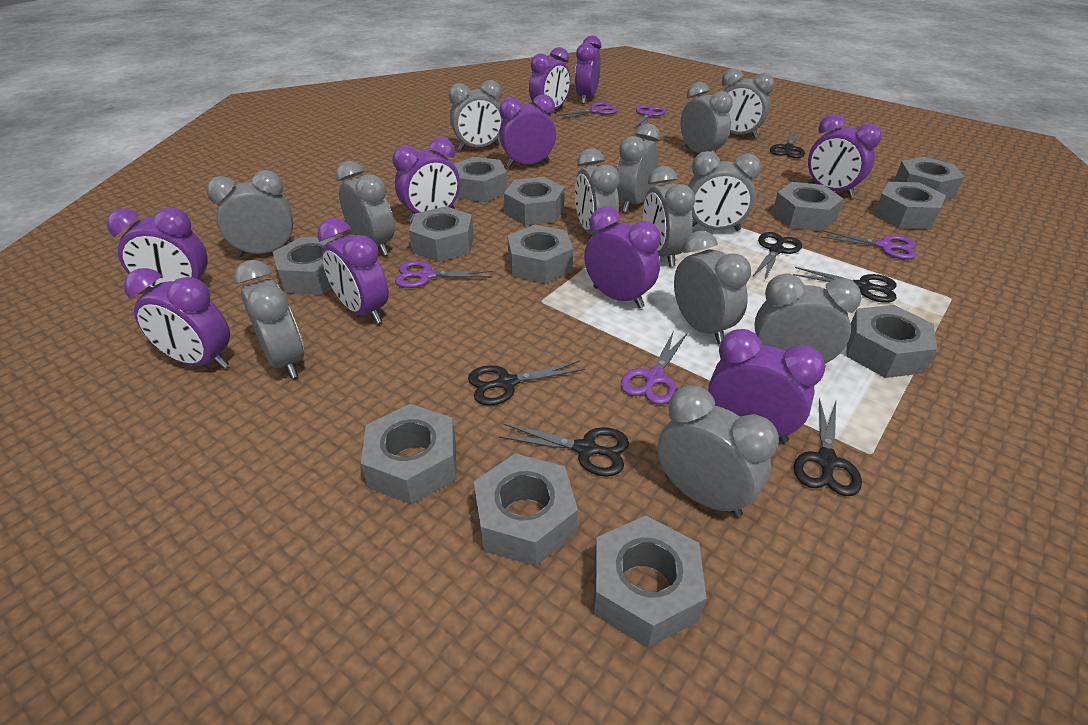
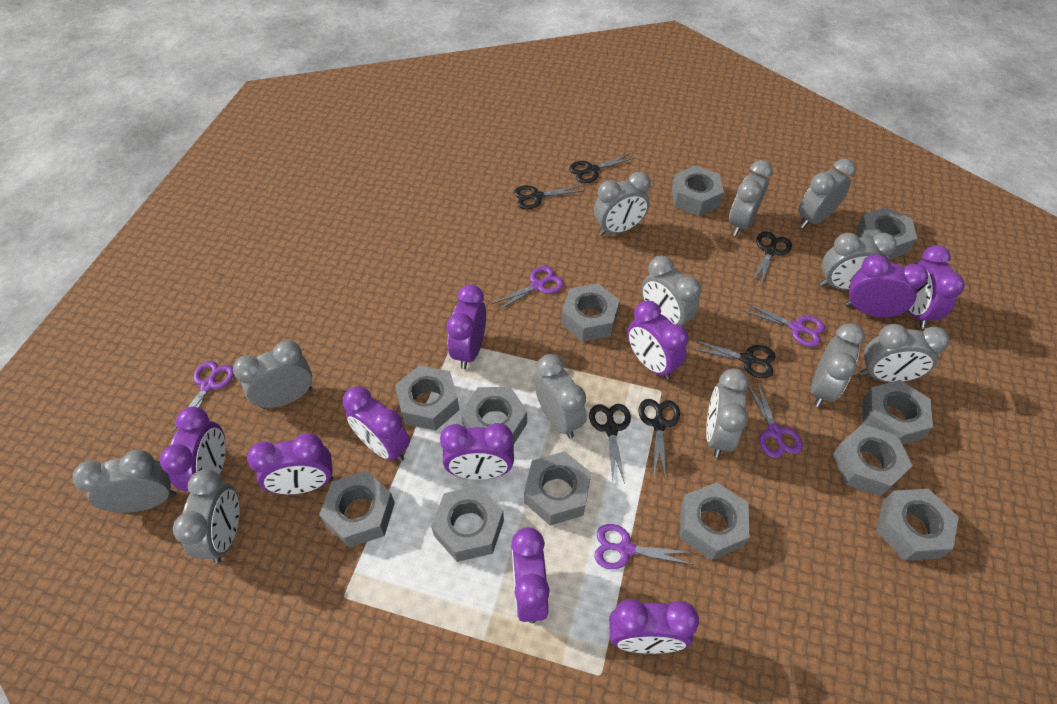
grey clock: [206,170,293,257] [234,260,304,378] [335,161,395,256] [449,80,503,151] [575,148,620,235] [617,123,660,212] [643,166,695,267] [657,385,779,517] [674,231,751,344] [681,82,733,153] [688,151,761,231] [722,68,775,139] [754,274,862,367] = 13 -> [73,450,176,513] [173,469,240,563] [233,340,312,409] [534,354,587,438] [594,172,651,236] [641,255,701,326] [706,368,749,457] [729,160,773,236] [798,159,856,228] [811,323,865,407] [820,233,897,290] [860,324,949,382] = 12

